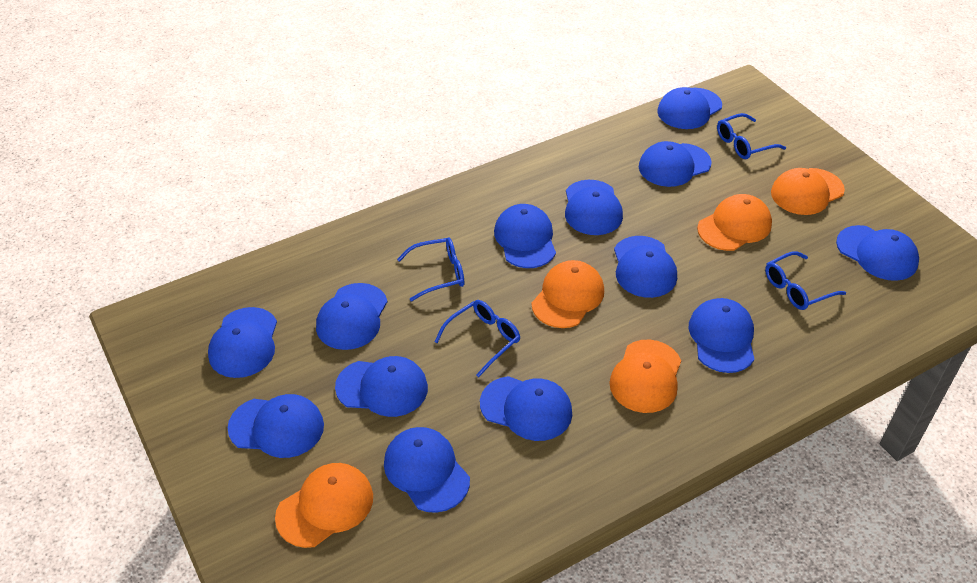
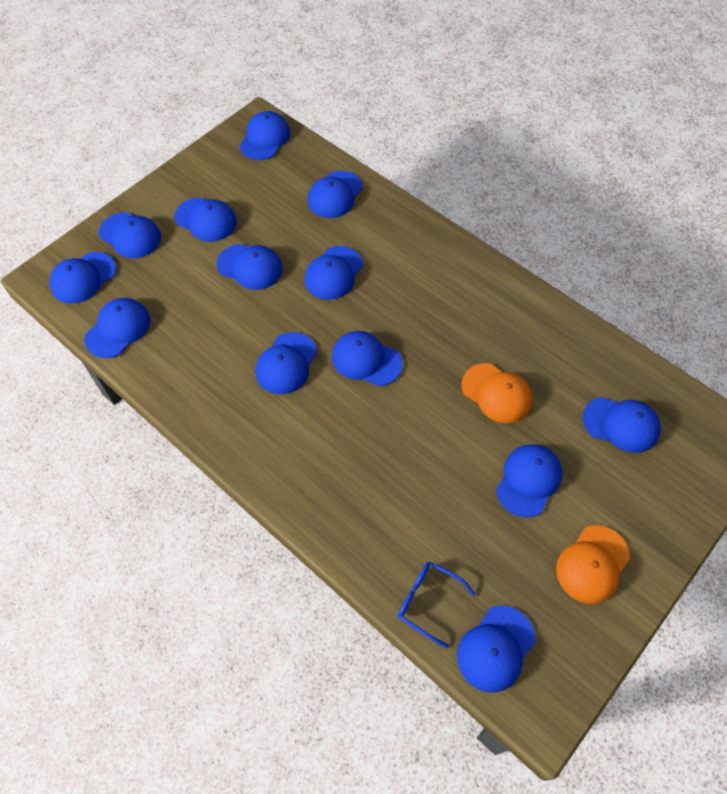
blue glasses: [397,238,464,301] [434,300,520,377] [717,113,786,159] [765,251,846,310] = 4 -> [398,561,476,648] = 1
orange cap: [275,463,373,548] [531,260,604,328] [609,340,681,413] [697,194,772,251] [771,168,845,215] = 5 -> [461,363,533,423] [556,525,630,604] = 2

